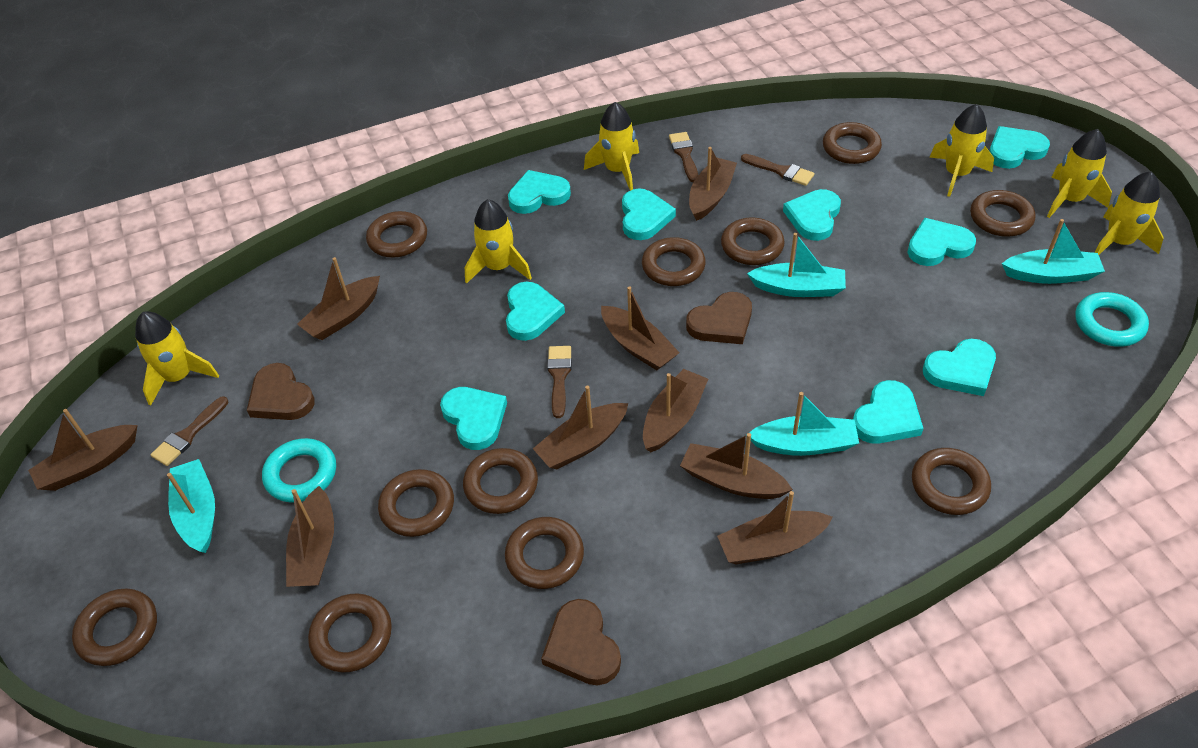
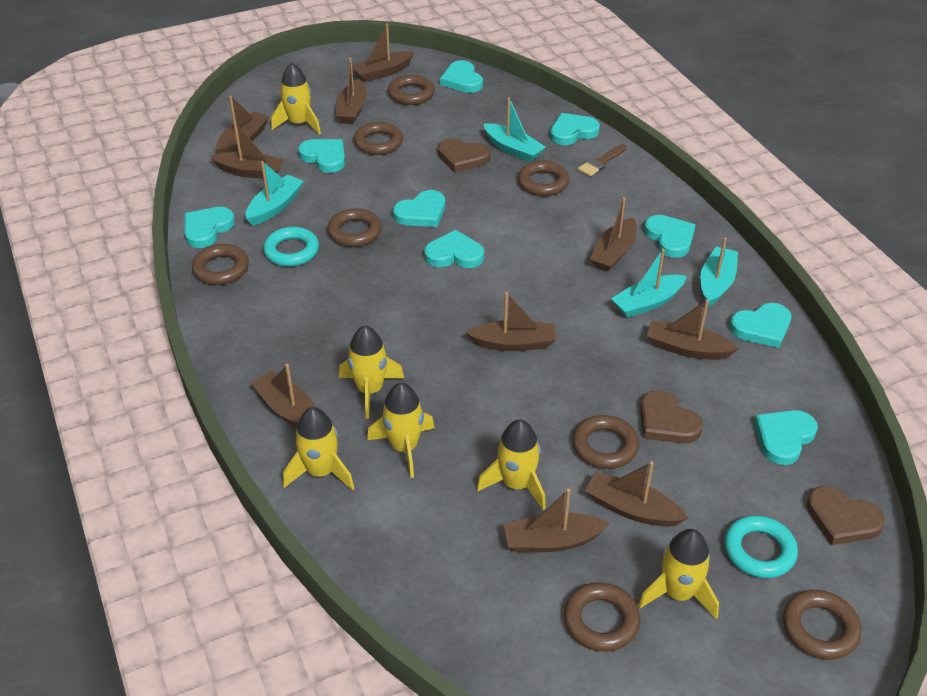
brown boat: [28,409,138,491] [286,486,334,587] [297,257,380,340] [533,386,628,469] [601,286,680,370] [643,369,708,452] [680,433,793,499] [689,147,737,221] [717,491,833,565] = 9 -> [210,122,285,178] [216,96,269,153] [251,364,316,427] [336,58,367,124] [352,23,414,82] [466,292,556,351] [503,489,610,553] [585,461,688,527] [590,197,637,272] [647,299,739,360] = 10
brown brush: [150,396,228,466] [547,346,572,418] [669,132,698,182] [741,154,814,186] = 4 -> [578,144,627,176] = 1
brown ring: [72,589,157,666] [308,593,392,672] [366,211,427,258] [378,469,454,537] [463,448,538,514] [505,517,584,589] [642,237,706,286] [721,217,785,265] [823,122,882,164] [912,448,991,515] [970,190,1035,237] = 11 -> [192,244,249,285] [327,208,382,247] [354,122,403,155] [388,75,435,105] [518,161,569,196] [564,582,640,652] [572,415,639,469] [783,590,861,660] = 8

